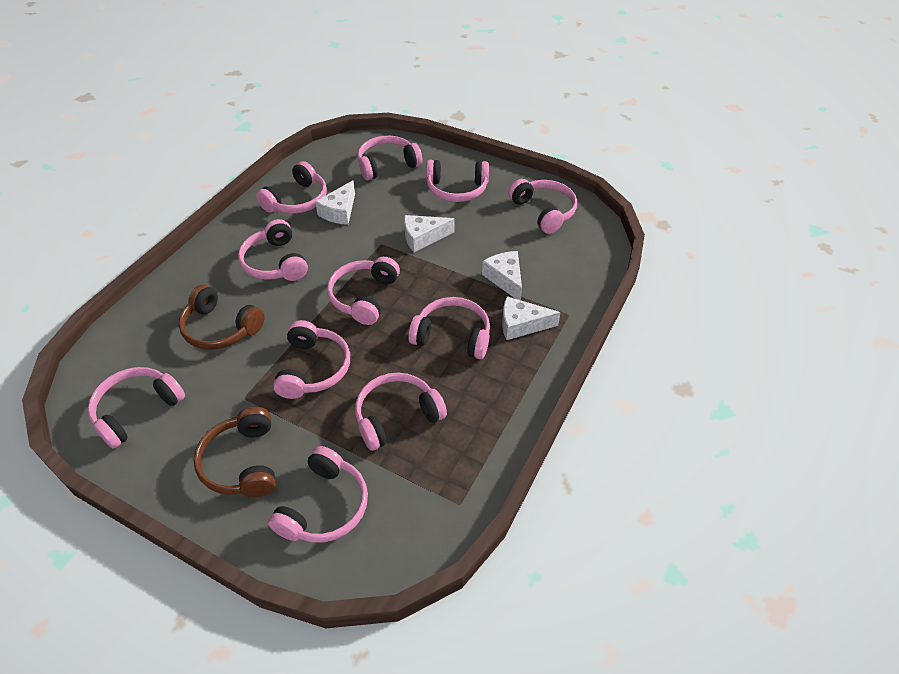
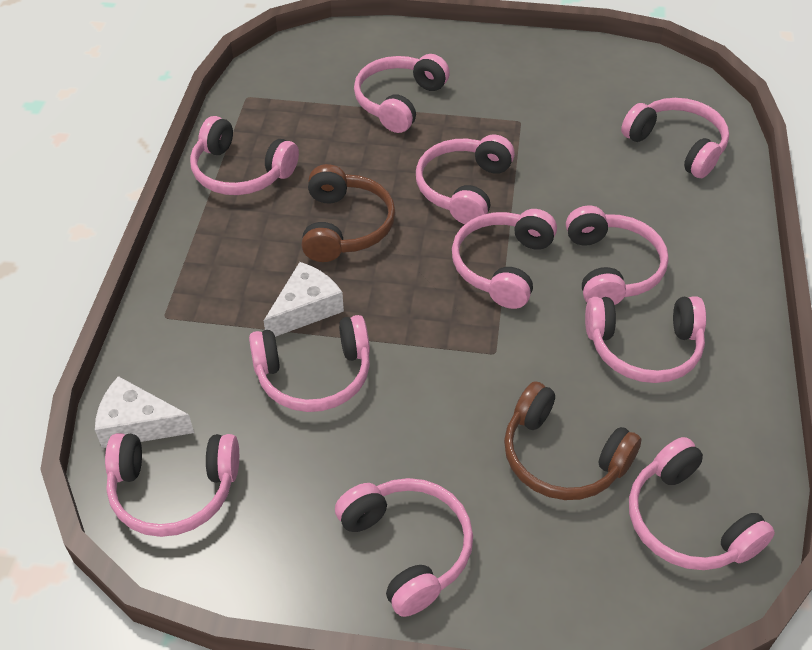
white cheese: [315,180,355,225] [404,215,455,252] [482,251,522,300] [502,296,561,340] = 4 -> [95,376,194,448] [264,262,344,337] = 2

